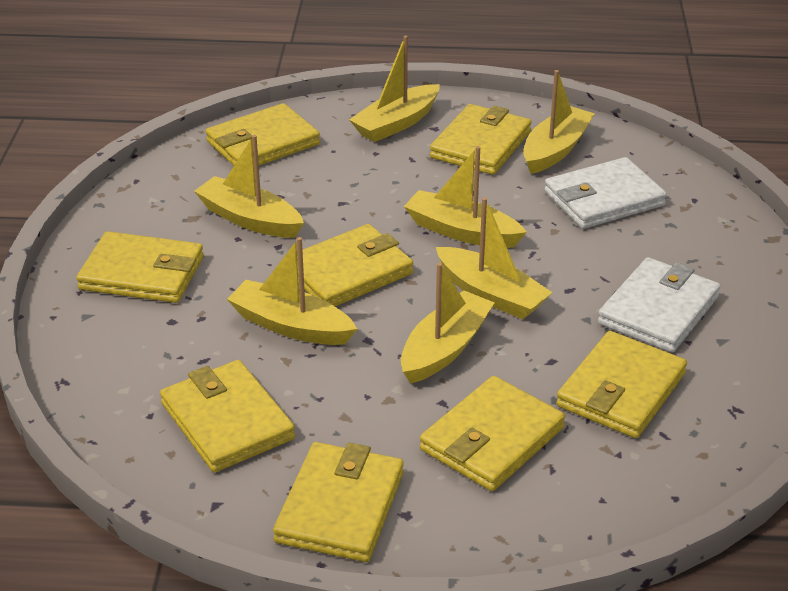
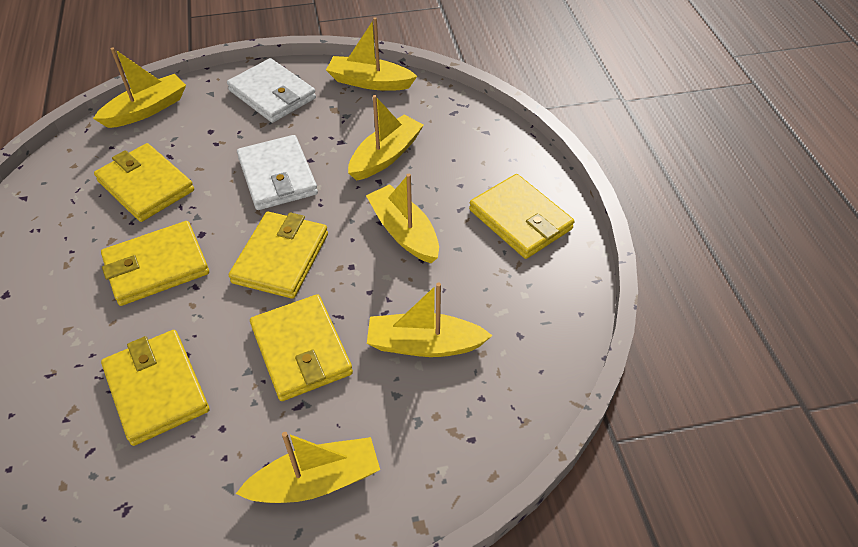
yellow boat: [194,135,304,238] [227,237,357,345] [349,36,440,142] [401,263,494,383] [404,146,527,248] [436,197,553,319] [523,70,595,174] = 7 -> [93,47,186,128] [236,432,380,503] [326,17,417,91] [348,95,424,181] [366,174,439,263] [367,283,493,357] = 6
yellow wallet: [76,231,204,303] [160,360,295,472] [206,103,320,166] [273,442,404,562] [297,224,413,306] [420,376,565,491] [430,104,531,175] [556,331,687,438] = 8 -> [94,143,194,222] [101,221,209,306] [101,330,210,446] [229,212,328,299] [250,294,353,401] [469,174,575,259] = 6

